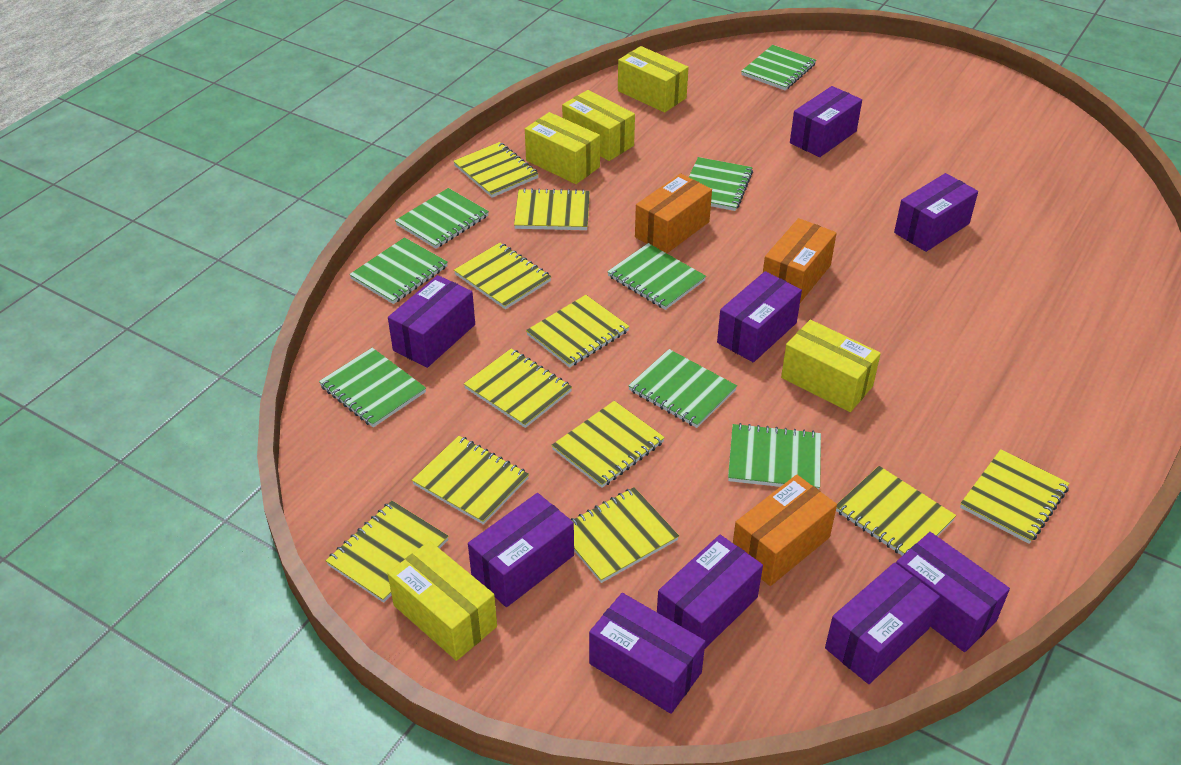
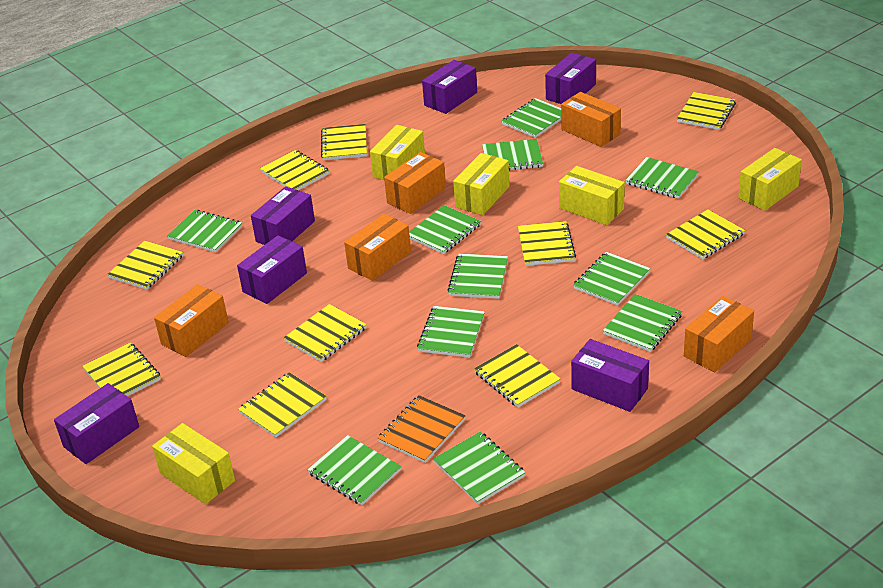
green notebook: [319,348,426,427] [349,237,448,304] [395,188,489,249] [607,243,706,310] [628,349,737,428] [689,157,753,211] [728,423,821,490] [741,45,816,90] = 8 -> [167,210,242,252] [307,435,401,505] [409,205,481,254] [417,306,485,358] [433,432,525,504] [447,254,508,299] [482,139,543,171] [502,98,561,138] [573,252,651,306] [603,294,682,352] [626,157,699,199] = 11
orange box: [635,173,712,253] [733,475,837,586] [763,218,837,303] = 3 -> [154,284,229,357] [344,214,411,281] [384,152,446,214] [561,92,621,147] [684,296,754,372] = 5
orange notebook: none = 0 -> [378,395,466,463] = 1
purple box: [388,275,475,368] [468,493,574,607] [589,593,705,714] [657,535,763,648] [717,271,802,362] [790,86,862,157] [825,563,940,684] [894,173,978,252] [896,532,1010,652] = 9 -> [54,383,139,464] [237,235,307,304] [251,186,315,245] [422,60,477,114] [545,52,596,104] [571,339,649,412] = 6
yellow notebook: [326,501,449,603] [412,436,529,525] [453,142,539,198] [454,243,551,309] [464,349,572,428] [514,188,590,230] [526,295,630,368] [552,401,665,488] [571,487,679,583] [836,466,956,556] [960,449,1070,544] = 11 -> [82,343,161,396] [107,241,183,290] [238,372,327,438] [260,150,329,190] [284,304,367,362] [321,124,367,160] [474,344,561,408] [518,221,576,266] [666,209,745,260] [677,92,736,130] = 10

